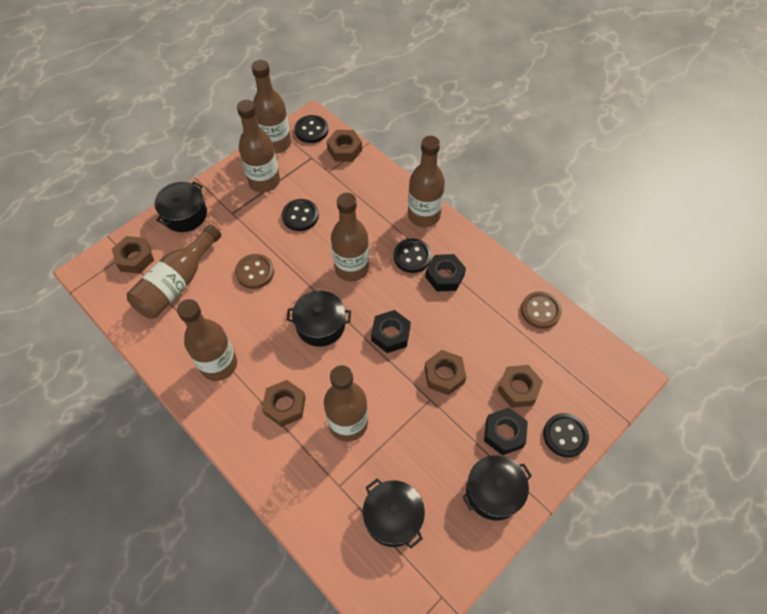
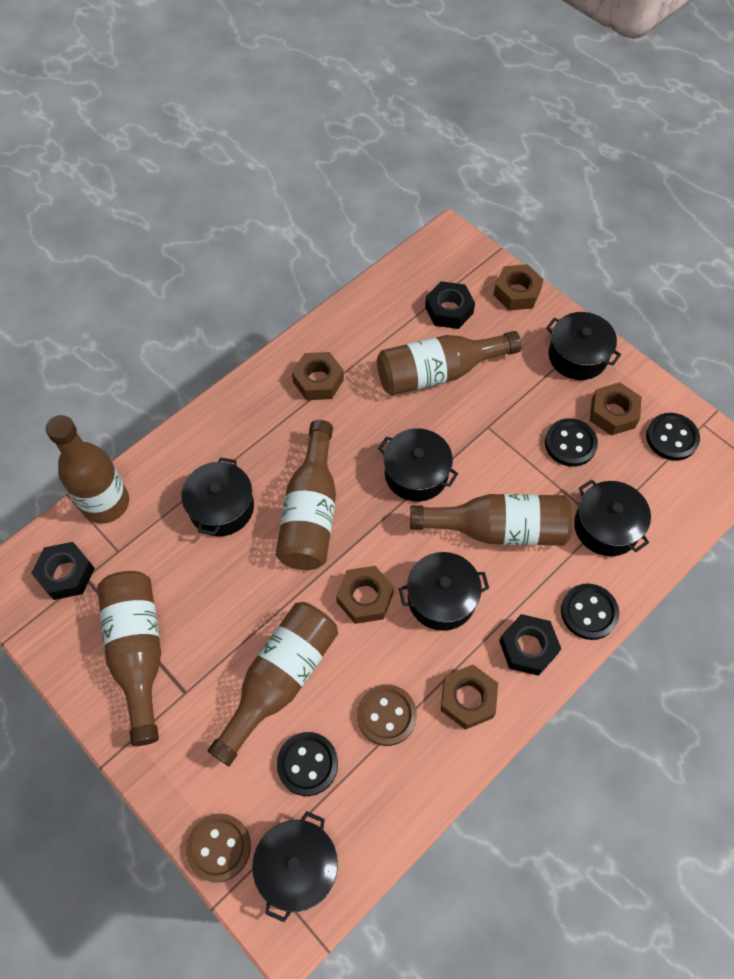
black pot: [155,182,207,232] [287,290,351,347] [363,479,425,548] [463,455,532,521] = 4 -> [181,457,254,536] [252,811,338,922] [378,428,458,502] [399,552,489,631] [546,312,621,380] [574,480,651,556] = 6
brown bottle: [127,225,221,319] [177,299,237,381] [237,100,280,192] [251,60,291,154] [324,365,368,442] [331,193,369,281] [408,136,445,227] = 7 -> [46,415,129,524] [97,571,161,746] [208,602,338,766] [276,420,336,570] [377,331,522,395] [410,494,573,546] = 6

